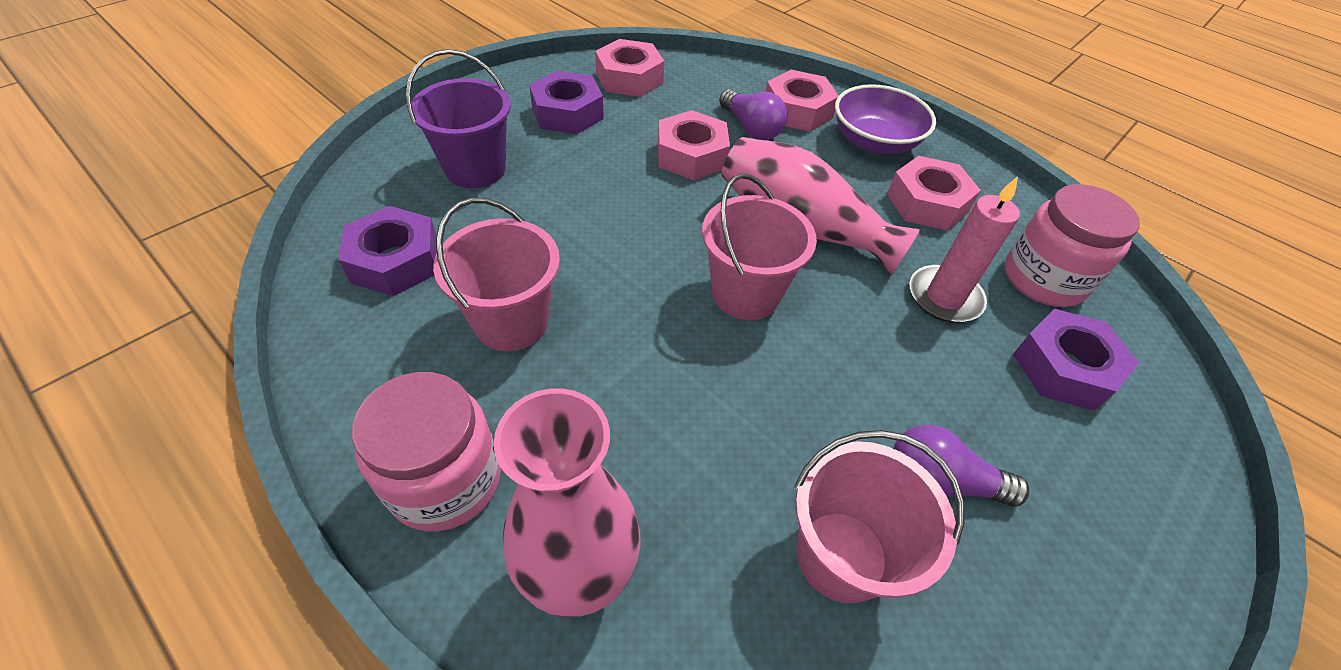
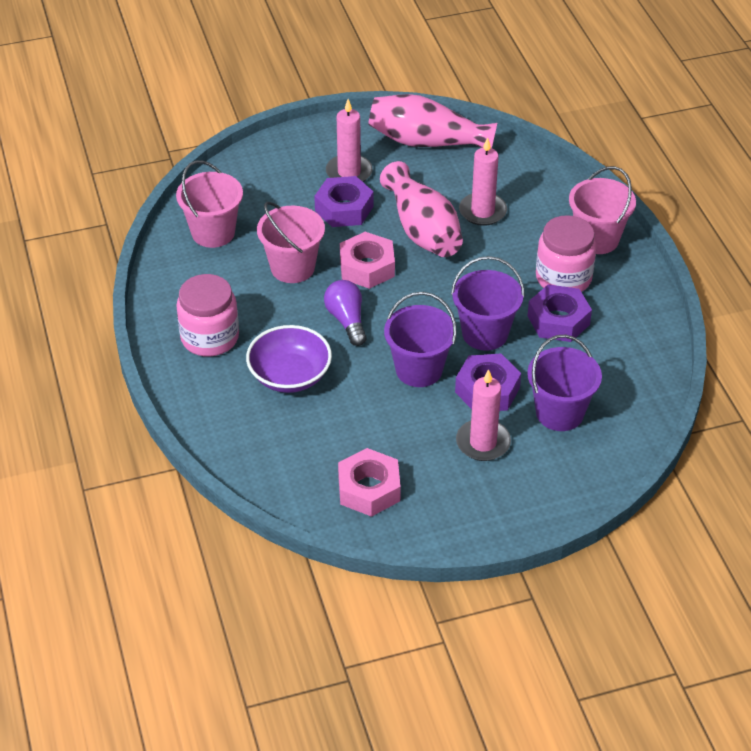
pink candle: [909,176,1020,323] = 1 -> [326,99,373,182] [456,369,511,461] [459,137,507,226] = 3
pink nut: [595,39,664,97] [658,110,730,181] [765,70,839,132] [887,156,981,231] = 4 -> [338,448,401,517] [340,232,395,289] = 2
purple bucket: [406,49,511,188] = 1 -> [384,292,457,387] [451,256,525,351] [527,335,602,431] = 3
purple light bulb: [719,89,787,140] [893,425,1029,507] = 2 -> [324,280,367,346] = 1

